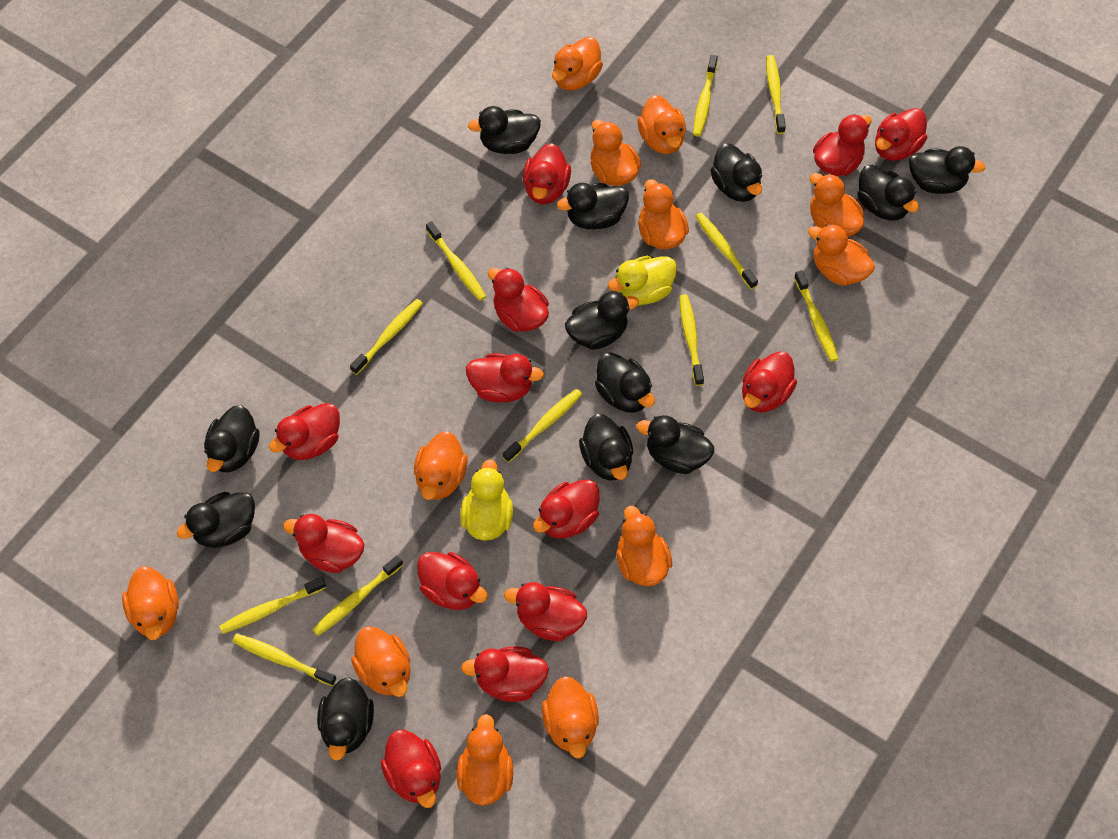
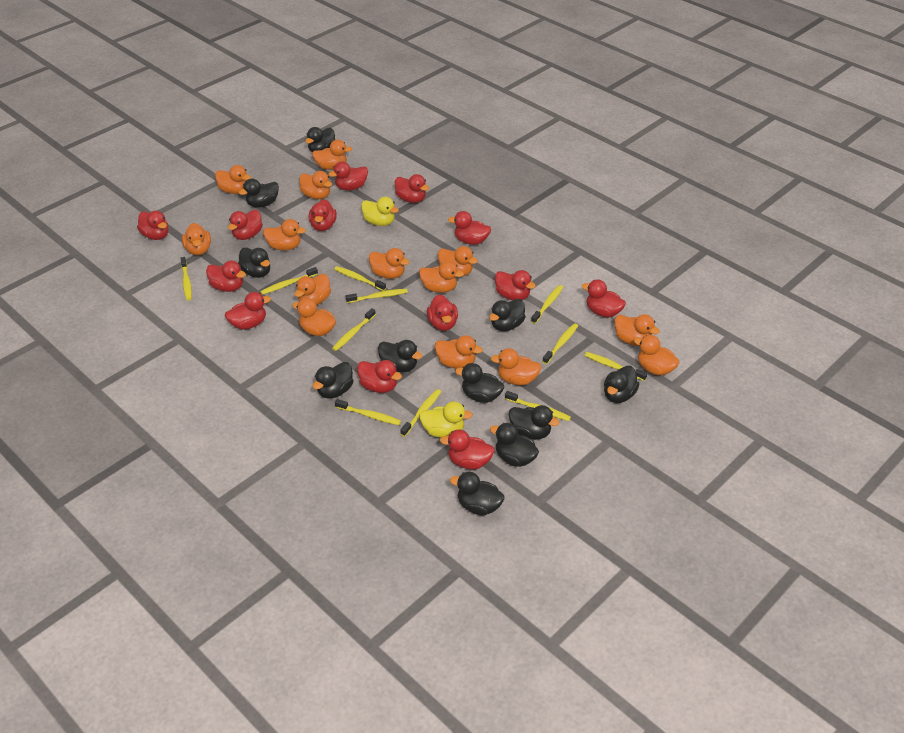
black duck: [177,492,255,548] [204,405,260,472] [317,677,374,761] [468,106,541,154] [557,183,629,229] [565,291,639,350] [579,414,633,481] [595,352,655,413] [637,415,714,474] [710,143,762,202] [857,165,919,220] [909,146,985,194] = 12 -> [238,247,270,278] [239,179,279,207] [305,127,336,152] [313,362,353,398] [378,340,422,372] [450,472,505,515] [455,363,504,403] [489,299,526,331] [490,423,539,467] [508,405,559,440] [604,366,639,403] = 11
orange duck: [122,566,179,640] [351,626,410,697] [414,431,467,500] [457,714,513,806] [542,676,599,759] [552,37,603,90] [590,120,641,186] [616,506,672,586] [637,95,686,154] [638,179,689,249] [808,224,875,286] [810,173,864,237] = 12 -> [182,223,211,255] [215,165,251,194] [263,219,306,250] [292,298,336,336] [295,274,331,305] [299,171,332,199] [312,140,352,170] [369,248,409,279] [419,261,464,293] [435,335,483,369] [438,246,478,276] [491,348,542,385] [614,314,660,346] [634,335,679,376] = 14

